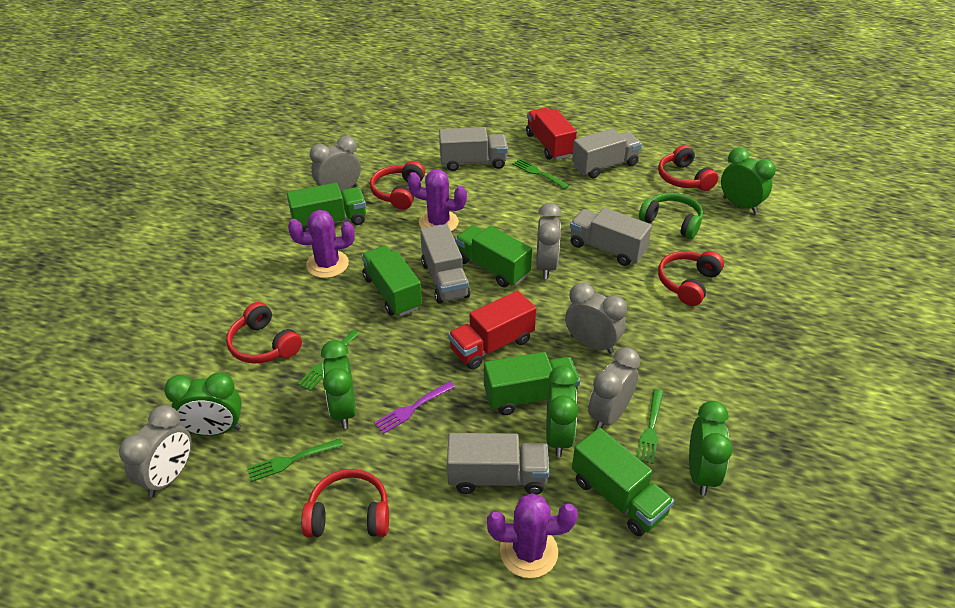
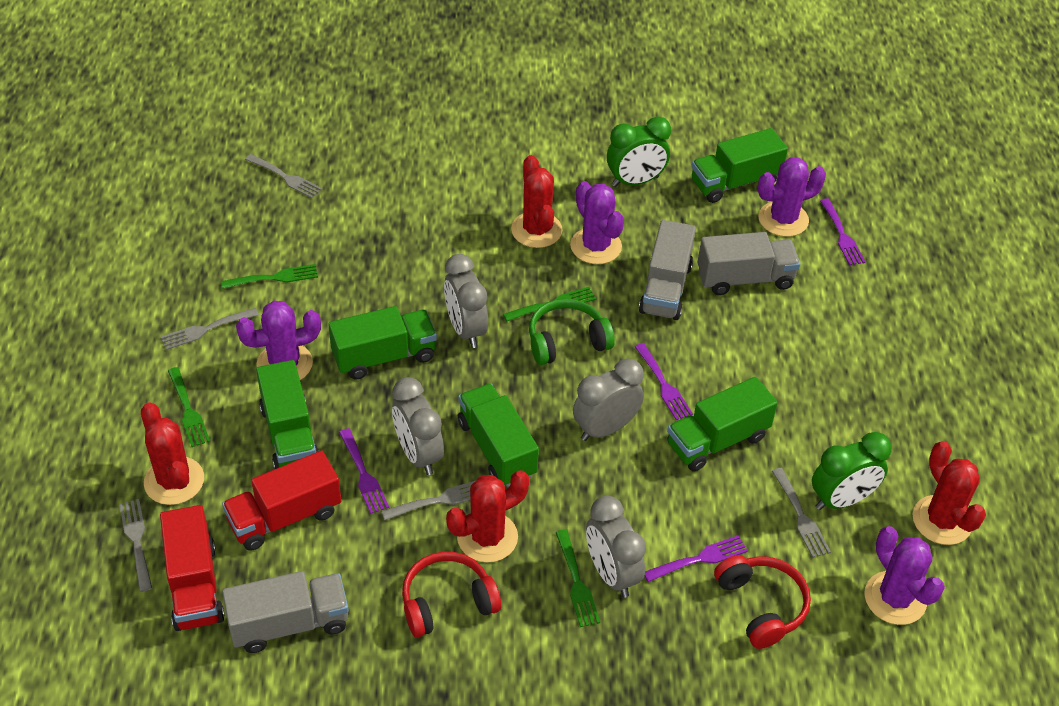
green clock: [164,372,242,436] [321,340,356,429] [546,365,578,457] [689,401,733,496] [721,148,776,214] = 5 -> [607,116,671,187] [812,432,892,510] = 2
grey clock: [119,405,192,497] [310,136,361,192] [536,203,561,279] [565,283,627,354] [588,347,640,430] = 5 -> [392,377,444,475] [444,254,488,348] [573,358,644,441] [586,496,646,598] = 4
grey fork: none = 0 -> [119,499,152,592] [161,308,259,350] [245,154,322,198] [381,481,475,520] [772,468,831,558] = 5
grey truck: [420,224,470,304] [439,127,508,171] [447,433,549,495] [570,208,652,266] [572,128,642,178] = 5 -> [222,571,349,653] [639,220,696,320] [698,232,800,295] = 3
purple cactus: [288,210,355,278] [408,169,467,232] [487,493,578,578] = 3 -> [236,301,321,380] [570,181,624,264] [758,157,826,237] [864,526,945,625] = 4
purple fork: [374,381,455,434] = 1 -> [339,428,389,514] [635,343,693,420] [645,535,748,582] [820,199,865,265] = 4
red cactus: none = 0 -> [141,402,204,505] [446,470,529,563] [511,155,562,248] [913,441,986,545] = 4
red headphones: [226,302,302,364] [301,469,389,537] [370,161,425,210] [658,145,718,191] [658,251,724,306] = 5 -> [402,552,501,637] [714,555,811,649] = 2

